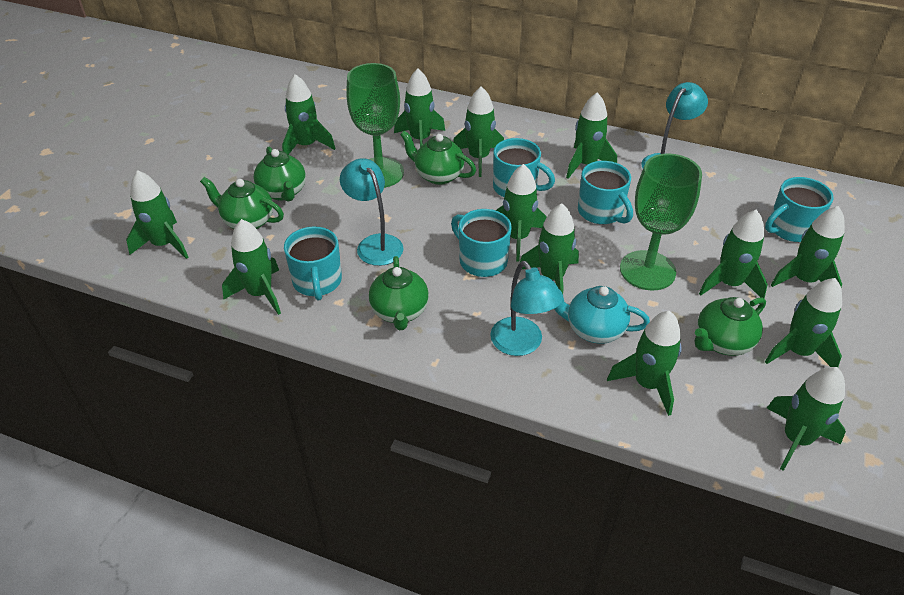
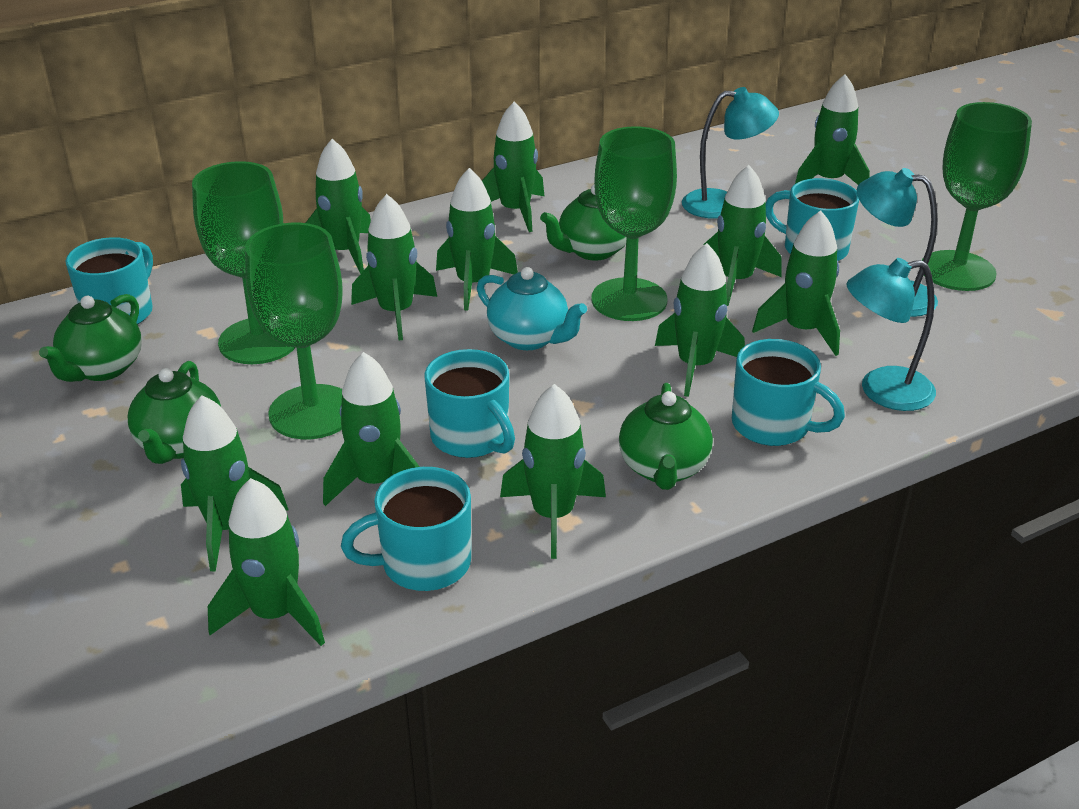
green goblet: [346,63,404,188] [620,153,702,291] = 2 -> [192,161,296,364] [245,223,343,439] [591,126,677,321] [922,102,1032,291] = 4
green rocket: [126,170,188,259] [222,219,281,315] [282,74,336,155] [394,69,445,147] [453,86,504,177] [496,164,547,261] [520,203,579,294] [566,92,617,179] [607,311,682,416] [699,209,768,299] [765,278,842,367] [767,367,846,471] [771,206,845,287] = 13 -> [181,395,289,571] [208,478,325,646] [306,139,371,274] [323,352,420,506] [351,194,437,340] [436,168,518,311] [482,102,544,232] [500,384,606,559] [655,243,745,397] [703,165,782,306] [752,210,840,356] [795,74,870,185] = 12
green teapot: [200,177,284,229] [254,147,306,202] [369,256,429,330] [400,130,476,185] [695,297,766,356] = 5 -> [39,294,142,382] [128,361,221,464] [540,185,627,260] [619,383,713,490] = 4

